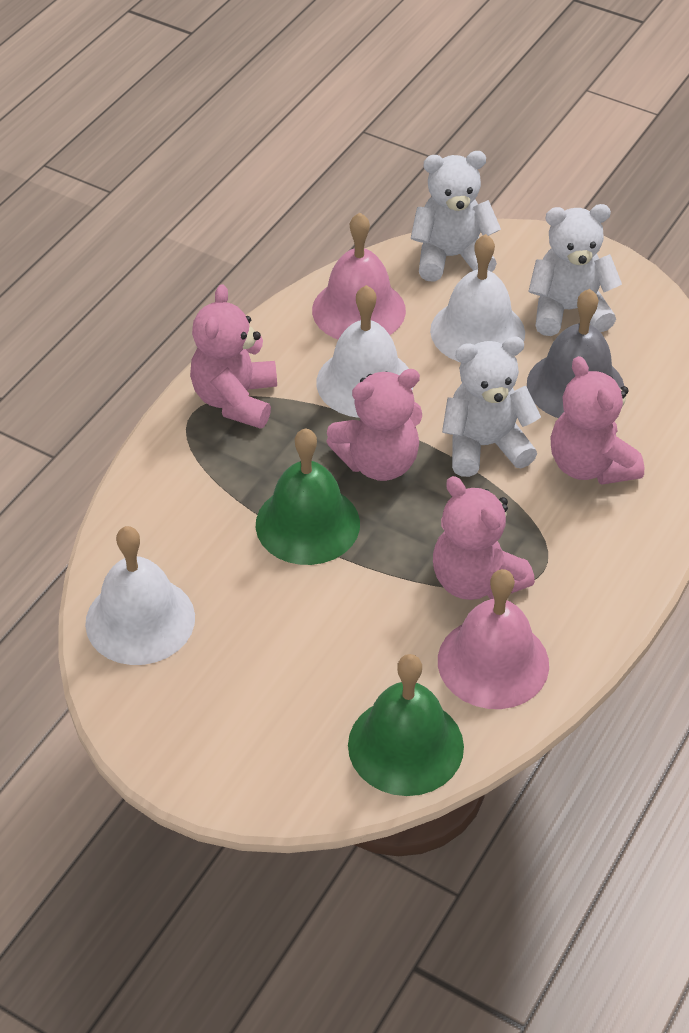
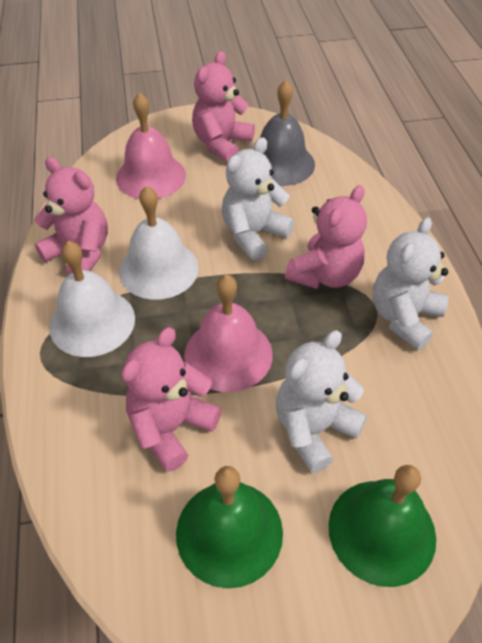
white bell: [85,526,195,665] [317,285,413,418] [430,234,525,362] = 3 -> [49,241,135,357] [119,186,199,300] = 2

